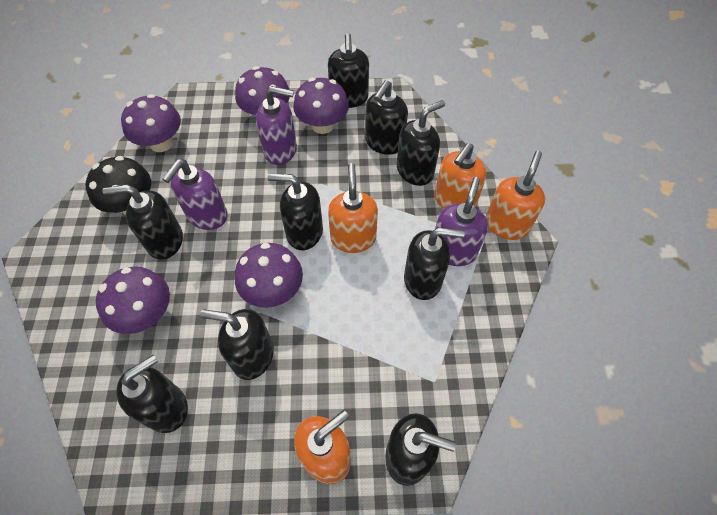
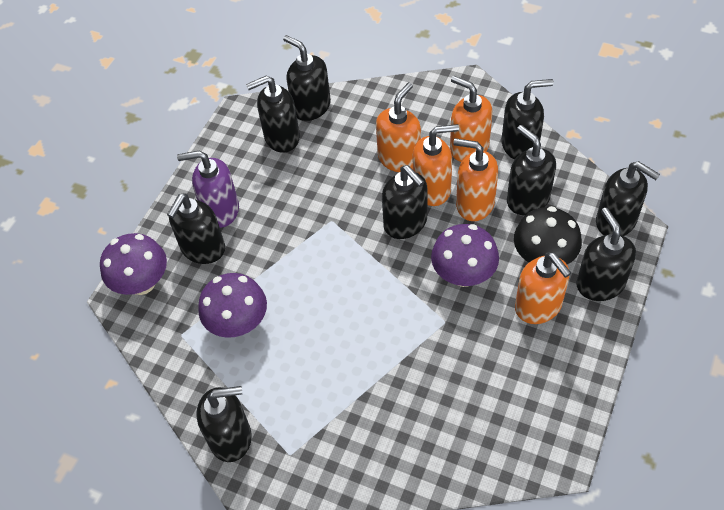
orange soap dispenser: [294,410,351,484] [328,163,378,253] [435,143,487,209] [486,151,546,240] = 4 -> [376,82,421,172] [413,124,459,206] [450,76,493,162] [453,138,498,221] [515,252,571,324] = 5
purple mushroom: [96,266,170,334] [121,94,181,152] [235,66,290,115] [235,243,303,308] [293,78,349,134] = 5 -> [100,233,167,295] [198,273,267,338] [431,224,499,287] = 3
purple soap dispenser: [163,159,228,230] [256,86,297,165] [435,177,488,266] = 3 -> [177,150,239,228] = 1

